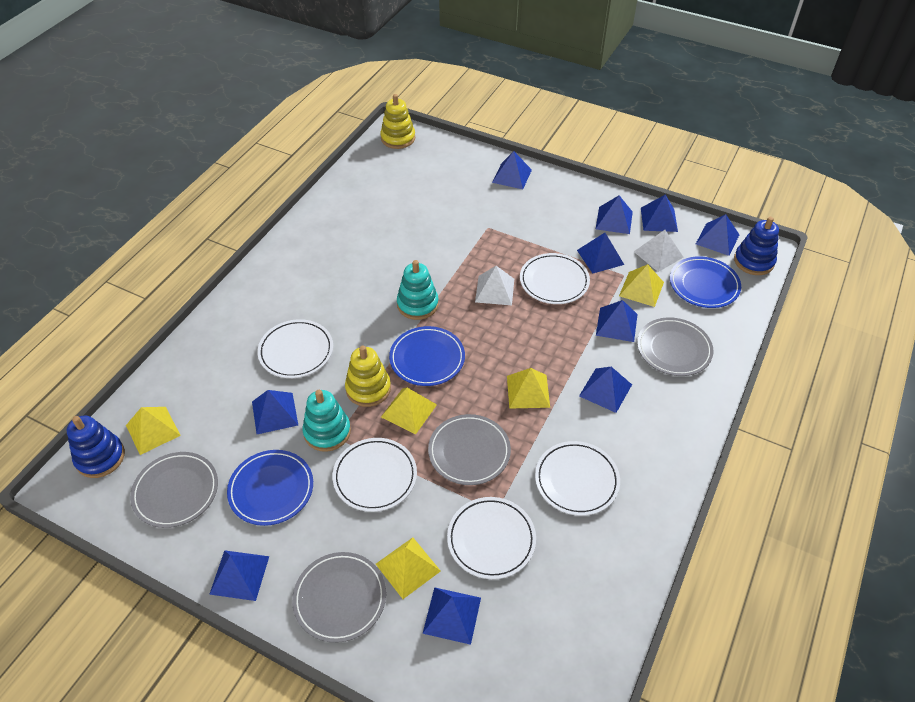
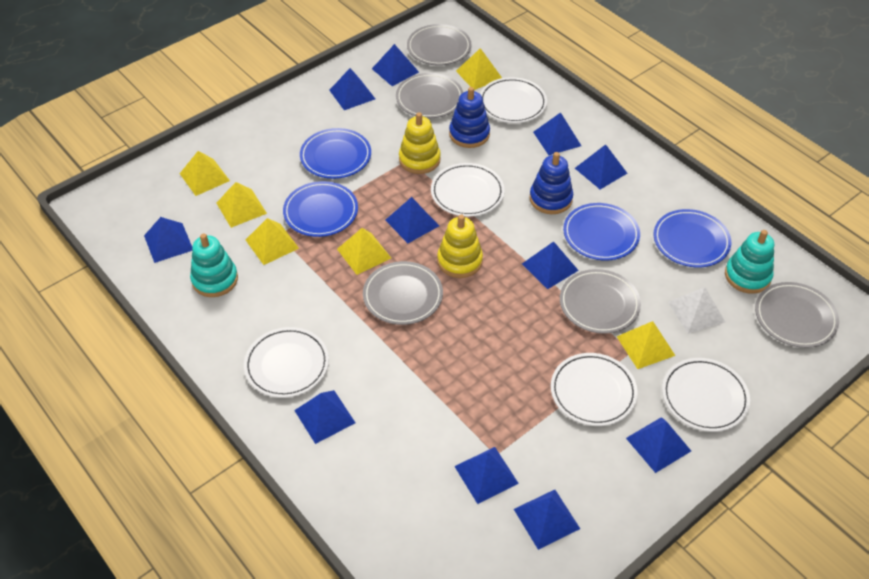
blue plate: [227,450,313,526] [389,326,465,386] [670,256,741,308] = 3 -> [283,181,358,237] [300,128,371,179] [563,203,640,261] [653,209,731,267] = 4
blue pyramid: [209,550,269,601] [252,390,298,434] [422,587,481,645] [492,151,532,189] [577,233,624,274] [579,367,632,413] [596,195,633,234] [596,300,638,342] [641,195,678,232] [696,214,739,256] = 10 -> [144,217,193,263] [294,390,356,444] [329,68,375,110] [372,44,419,86] [385,197,439,243] [454,447,519,504] [514,490,580,550] [522,241,579,289] [533,112,581,155] [575,144,627,189] [626,417,691,473] = 11
grey plate: [130,452,218,528] [292,552,386,643] [428,414,511,485] [637,317,713,376] = 4 -> [363,261,443,325] [396,73,463,118] [407,24,471,66] [560,269,641,334] [755,282,839,348] = 5
white pyramid: [475,266,514,305] [634,230,683,272] = 2 -> [668,287,725,334] = 1
yellow pyramid: [126,407,181,455] [376,538,441,599] [381,388,437,434] [507,368,550,409] [619,264,664,307] = 5 -> [180,151,230,196] [216,182,267,228] [246,218,299,265] [337,228,391,275] [456,48,502,90] [616,321,676,369] = 6

